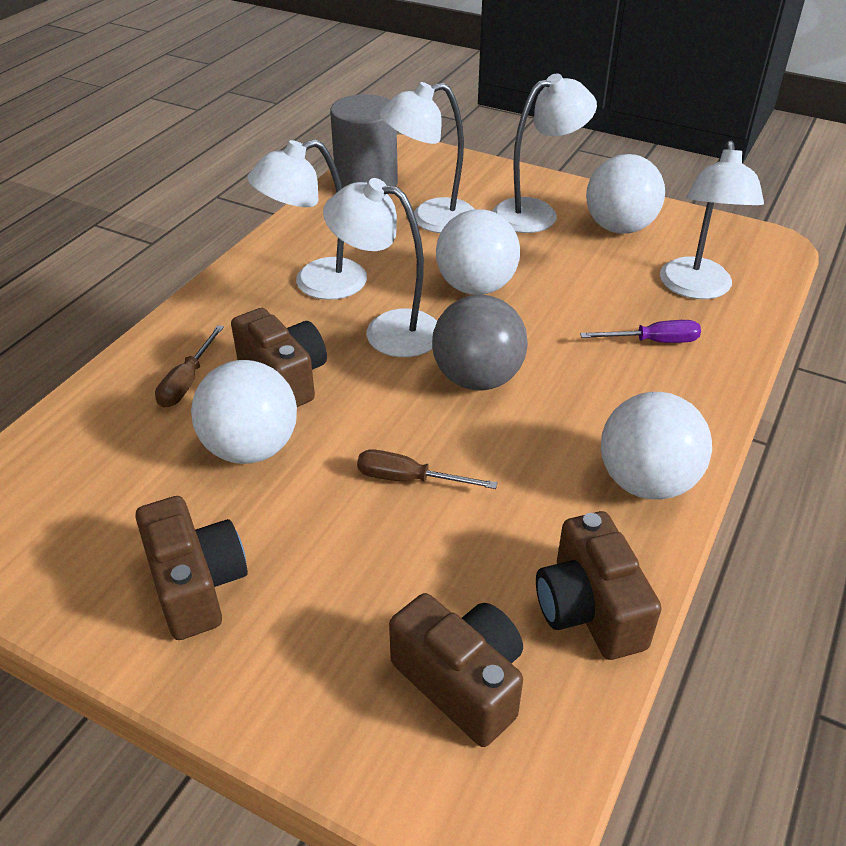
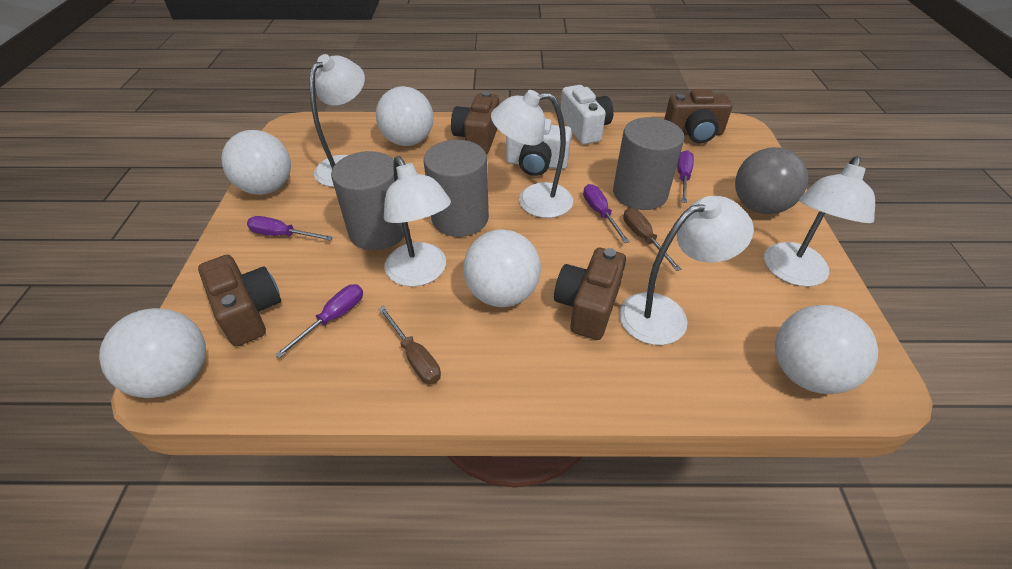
grey cylinder: [330,94,398,188] = 1 -> [331,151,405,250] [424,140,489,237] [613,117,684,210] = 3
purple screwdriver: [580,320,701,343] = 1 -> [247,216,333,241] [275,284,363,358] [583,184,630,243] [677,150,694,203] = 4
white ball: [191,360,297,464] [436,209,520,295] [586,154,665,234] [601,392,712,500] = 4 -> [99,308,206,398] [221,130,291,195] [376,86,434,146] [463,230,541,307] [775,305,878,394] = 5
white camera: none = 0 -> [506,119,572,176] [561,85,614,145] = 2

